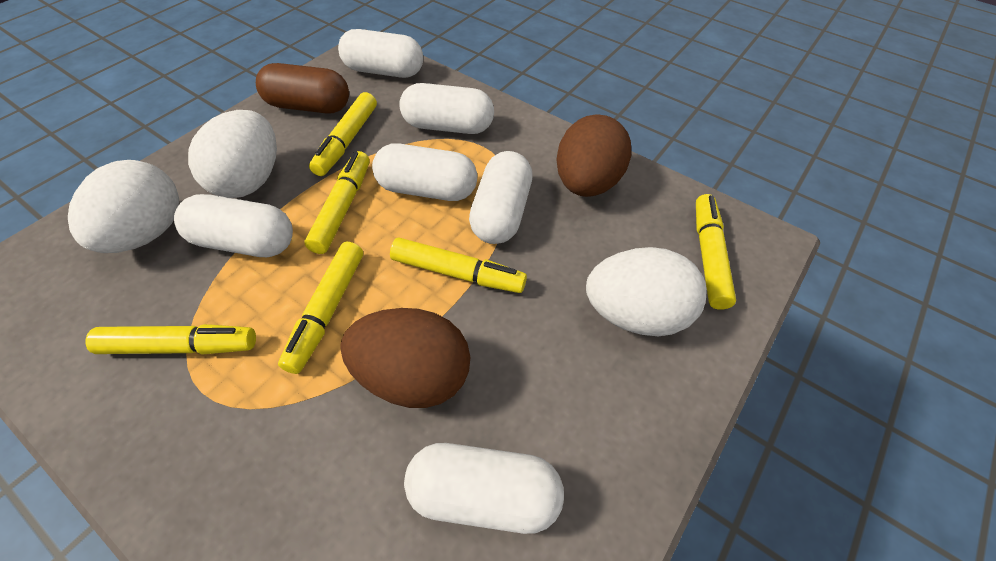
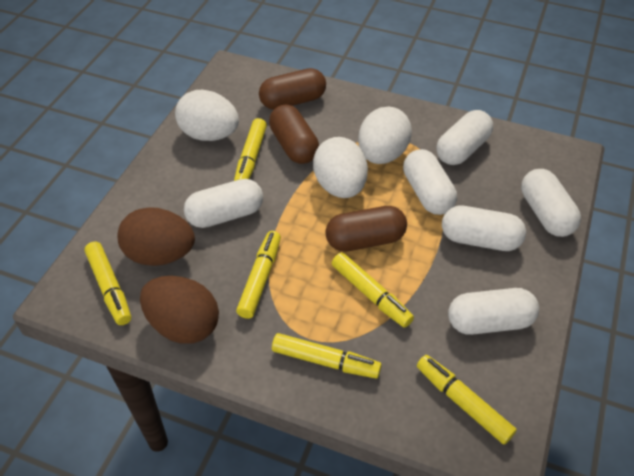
brown capsule: [256,63,349,114] = 1 -> [259,68,326,110] [269,104,319,164] [325,206,407,252] = 3

